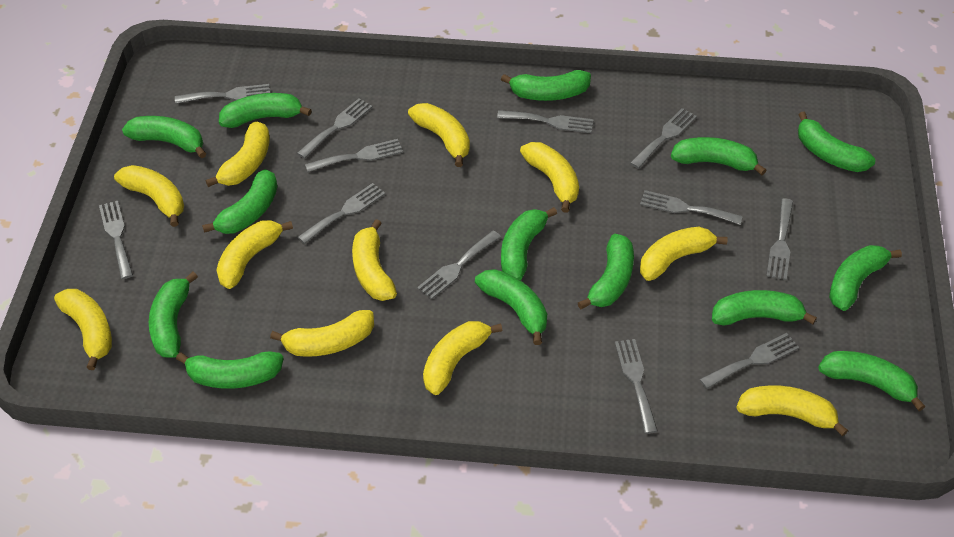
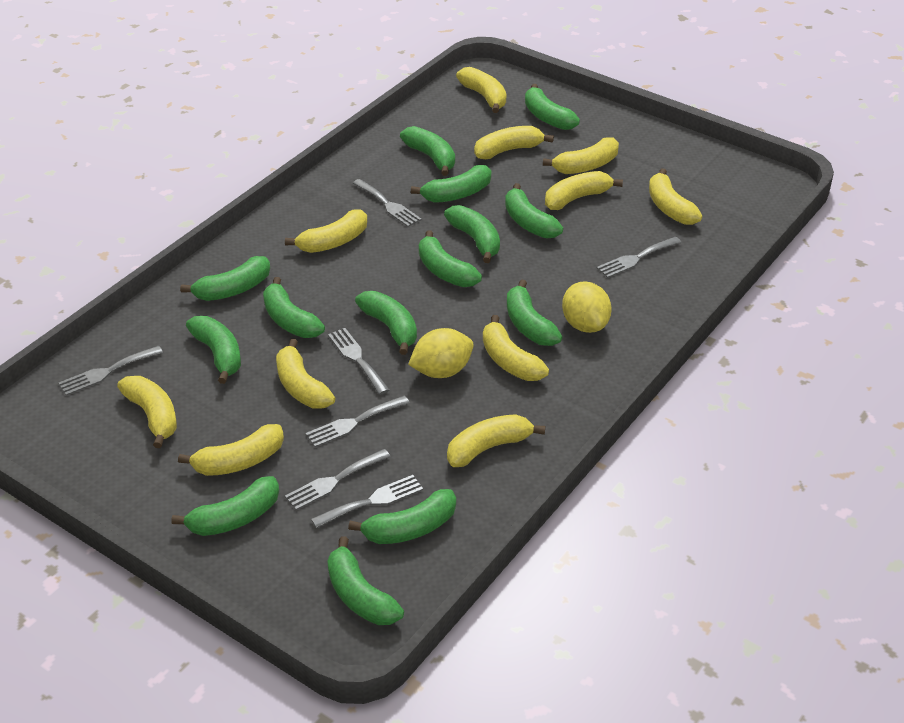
grey fork: [99,201,133,279] [175,84,270,104] [297,98,372,159] [298,183,385,244] [305,139,403,172] [417,231,501,300] [497,110,594,133] [615,339,658,434] [630,108,697,169] [640,190,743,225] [700,333,799,389] [766,199,793,280] = 12 -> [59,346,163,396] [285,449,391,510] [306,396,410,447] [311,475,423,528] [328,328,389,395] [353,179,422,227] [597,237,682,278] = 7
yellow lemon: none = 0 -> [408,328,474,378] [562,281,612,333] = 2

